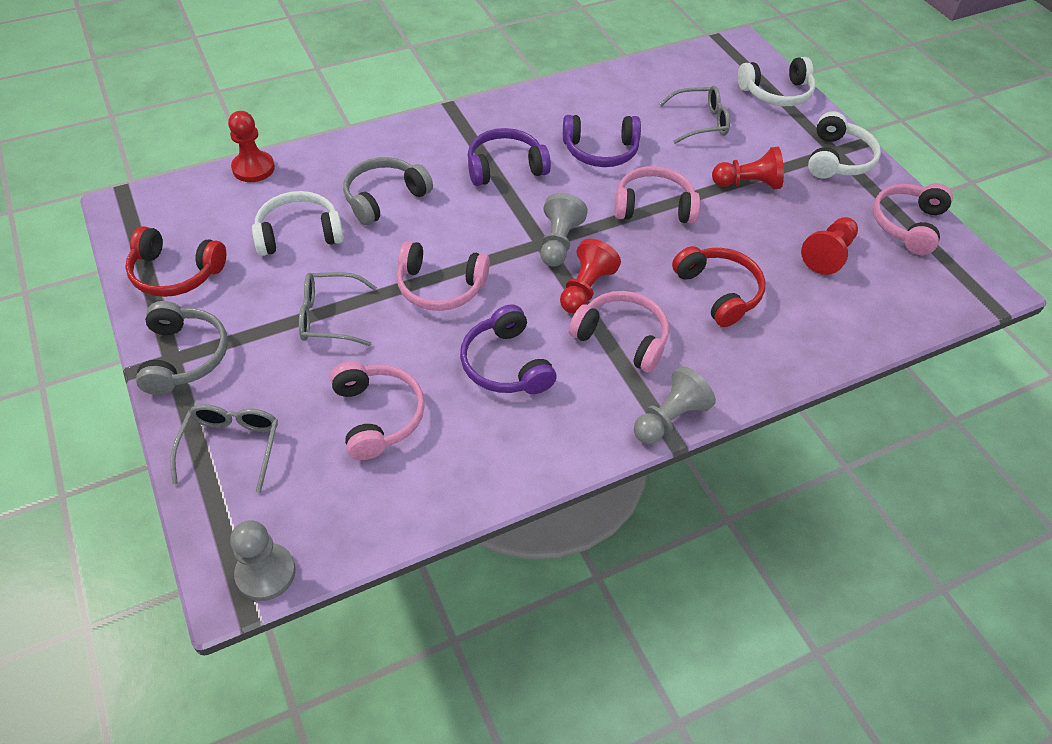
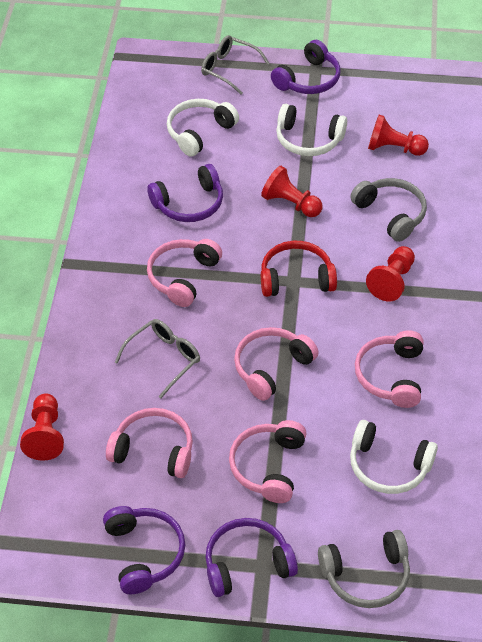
grey glasses: [170,404,278,493] [299,272,377,346] [659,85,730,144] = 3 -> [115,319,200,398] [201,35,269,95] = 2
grey pawn: [230,520,296,601] [540,193,588,267] [634,366,716,444] = 3 -> none = 0
purple headphones: [460,304,556,394] [468,128,551,186] [563,115,641,167] = 3 -> [103,506,185,594] [147,164,223,222] [205,518,298,597] [271,40,341,94] = 4
red headphones: [125,226,226,297] [672,246,765,327] = 2 -> [261,241,337,297] = 1

